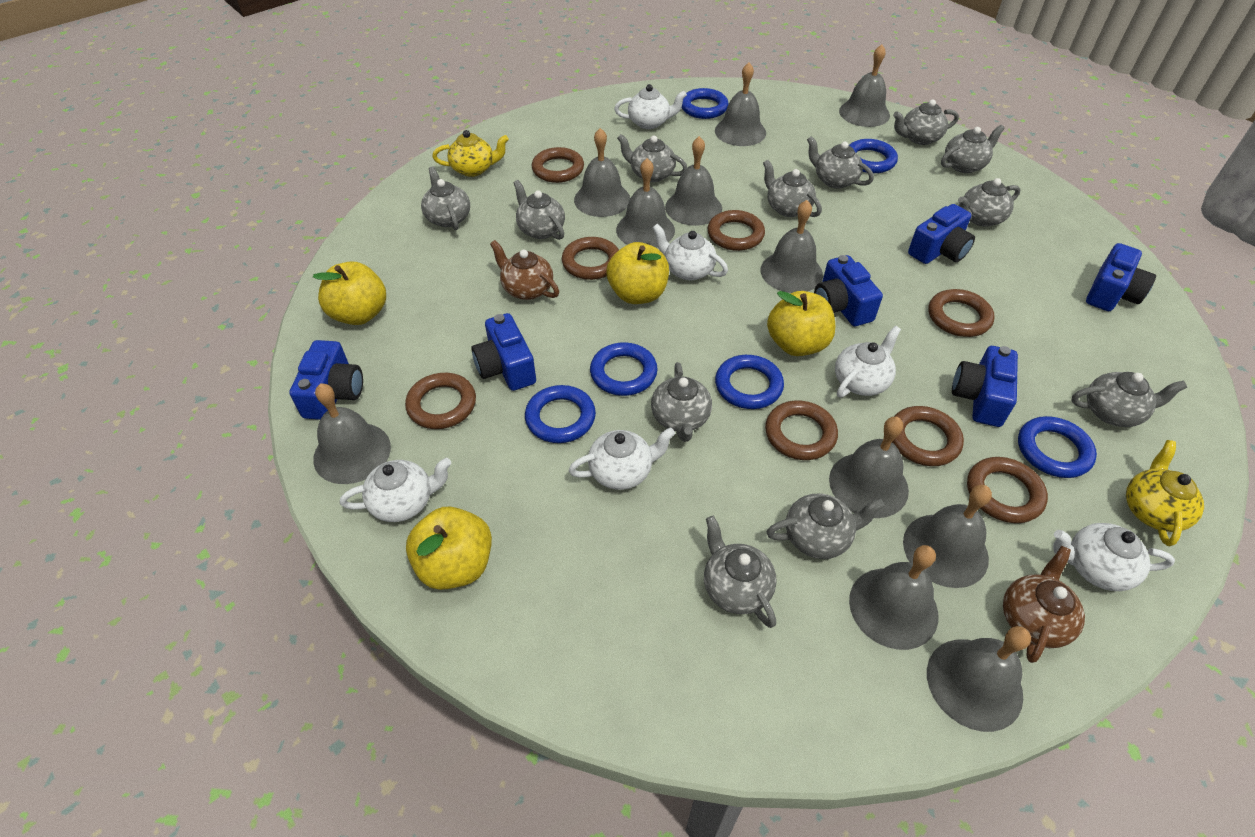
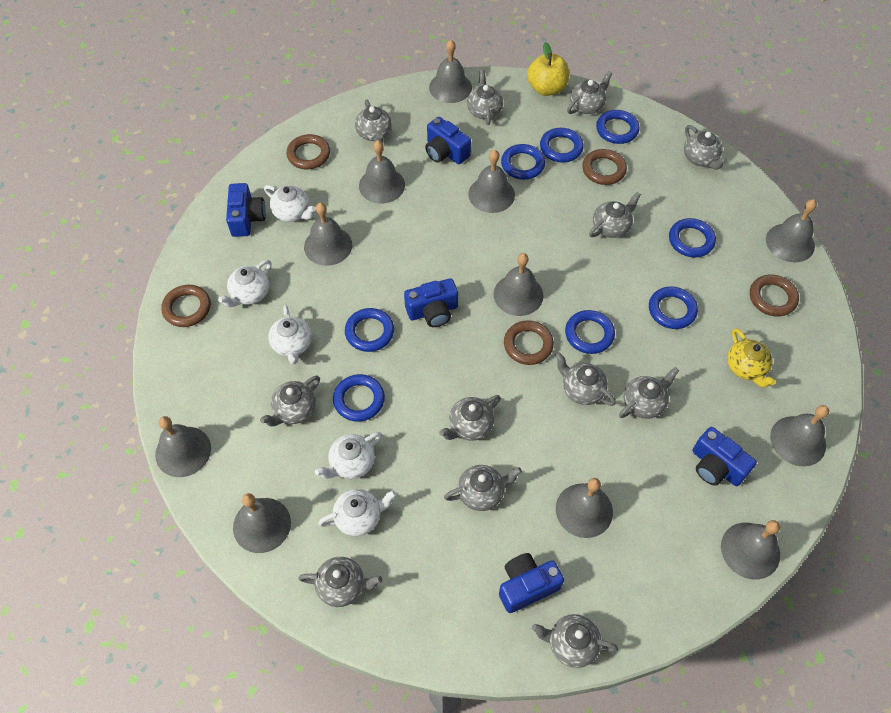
blue camera: [289,340,363,420] [471,313,536,391] [814,255,883,326] [908,204,975,264] [952,346,1018,427] [1086,243,1156,311] = 6 -> [226,183,266,237] [404,278,458,327] [425,117,471,164] [499,553,564,613] [692,427,757,486] = 5
blue ring: [525,385,596,443] [590,342,658,396] [682,88,729,119] [715,355,784,409] [849,139,898,173] [1018,416,1097,478] = 6 -> [333,374,385,422] [345,308,394,352] [501,144,545,180] [540,128,584,163] [565,310,615,354] [596,110,639,144] [649,286,698,329] [669,218,716,257] = 8
brown ring: [405,373,476,429] [532,147,584,183] [562,237,619,280] [708,210,765,251] [765,401,838,460] [892,406,964,466] [929,289,995,337] [967,457,1048,523] = 8 -> [161,285,211,327] [286,134,330,169] [504,320,554,365] [582,149,627,185] [750,274,799,316] = 5
brown teapot: [490,240,559,300] [1003,546,1085,663] = 2 -> none = 0
white teapot: [340,458,452,522] [569,428,675,490] [614,84,687,129] [653,224,728,280] [835,326,901,397] [1053,523,1175,591] = 6 -> [218,260,272,307] [264,185,316,222] [268,305,312,364] [315,432,382,479] [318,489,396,536] = 5
yellow apple: [313,261,386,325] [406,507,492,590] [606,242,669,304] [767,291,835,356] = 4 -> [527,42,569,96] = 1
yellow teapot: [432,130,509,177] [1126,440,1204,546] = 2 -> [727,328,776,388] = 1

